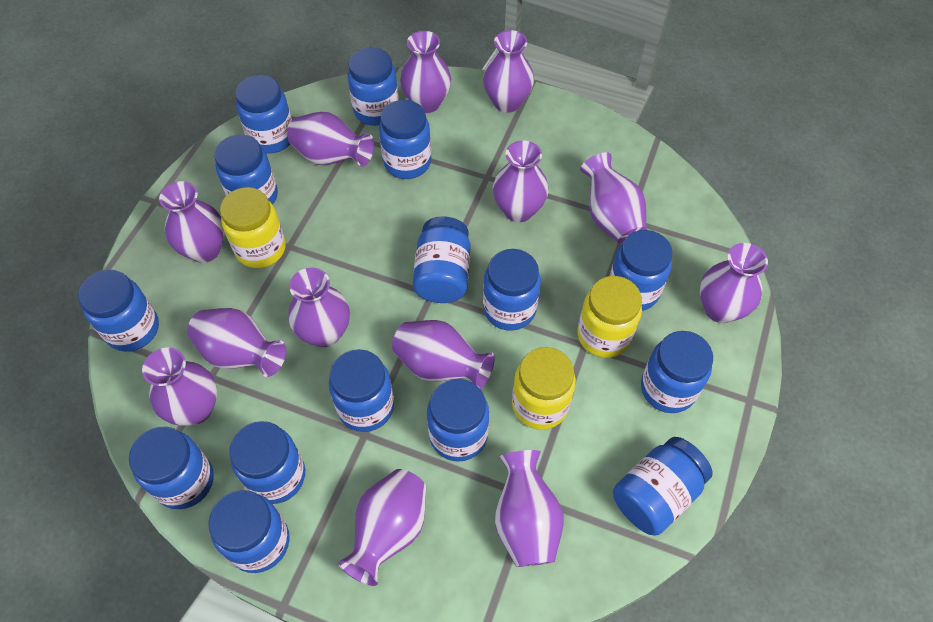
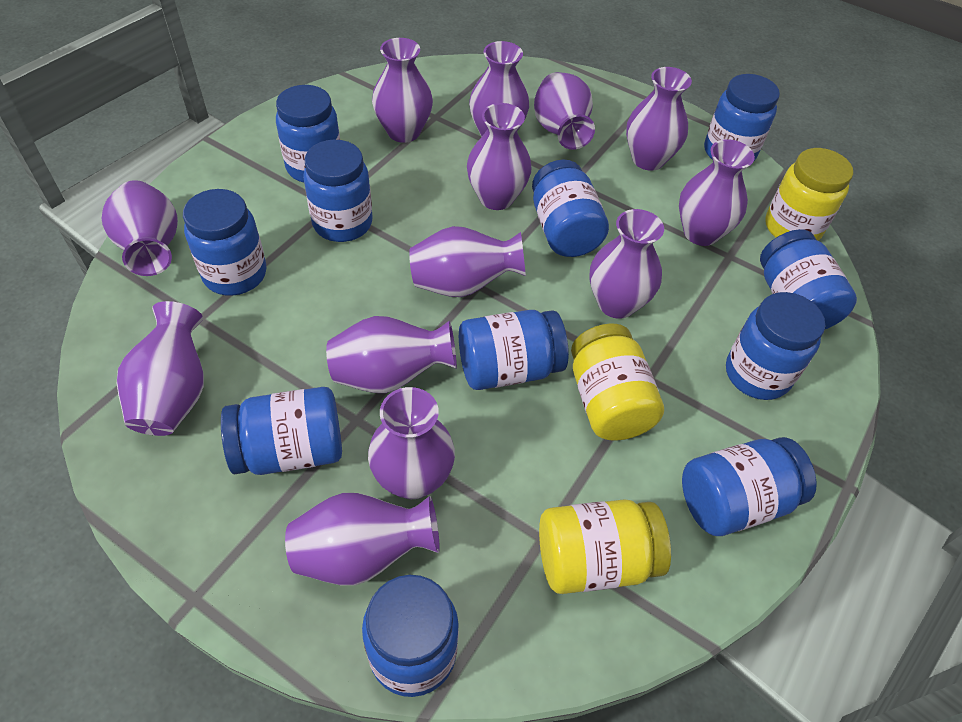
blue jar: [78,270,159,352] [129,427,213,509] [208,490,290,573] [214,134,278,205] [229,421,305,504] [235,75,292,154] [329,349,394,432] [348,48,399,126] [379,100,431,179] [413,216,470,303] [427,379,489,462] [483,249,541,331] [610,230,673,311] [613,437,713,536] [641,331,713,413] = 15 -> [183,189,266,296] [221,387,342,475] [276,85,340,182] [303,140,373,242] [362,575,459,697] [459,310,569,390] [532,160,609,257] [682,437,817,536] [704,74,780,161] [726,292,825,400] [760,229,857,329] = 11

